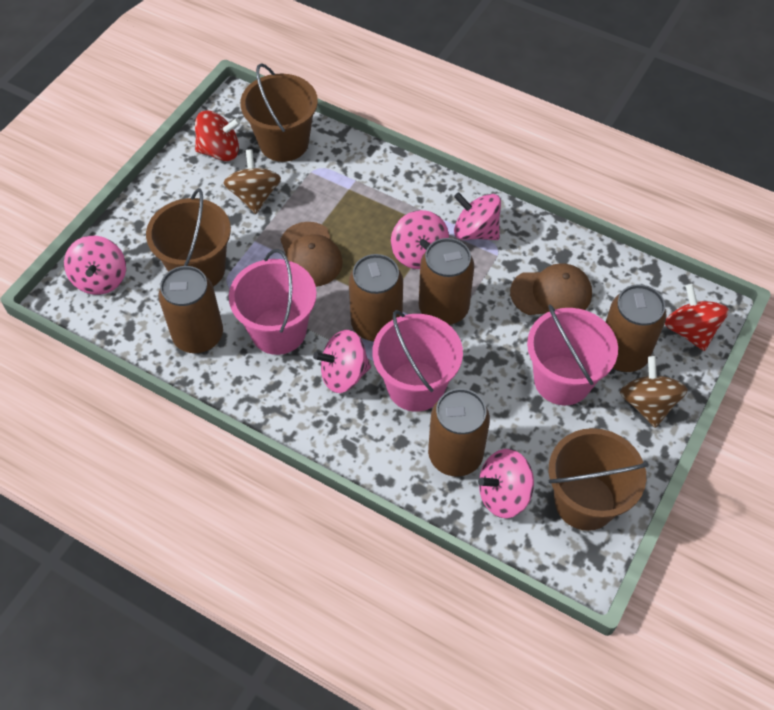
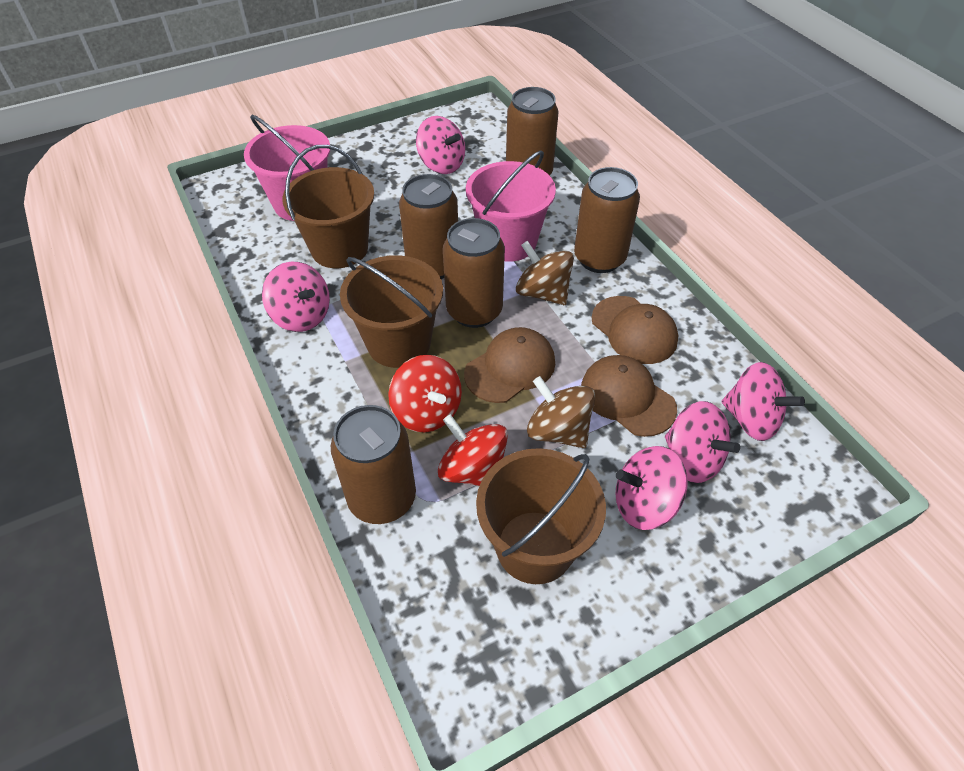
brown cap: [280,222,343,287] [510,263,592,315] = 2 -> [464,327,555,403] [581,355,677,437] [591,296,678,364] = 3
pink bucket: [229,249,317,355] [372,310,463,412] [527,305,618,405] = 3 -> [244,115,330,221] [466,151,556,262] = 2

